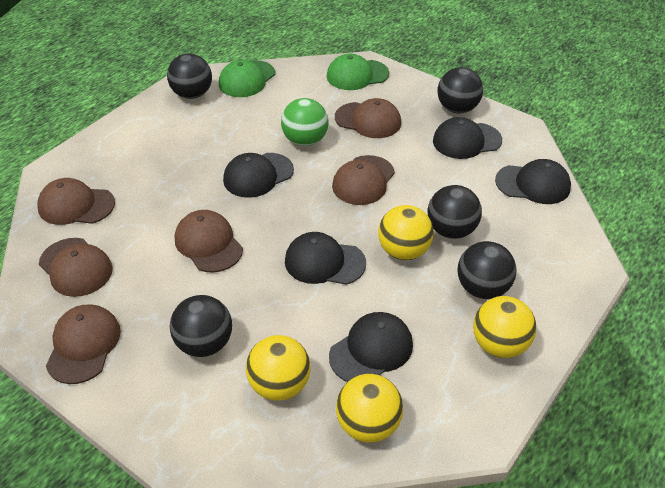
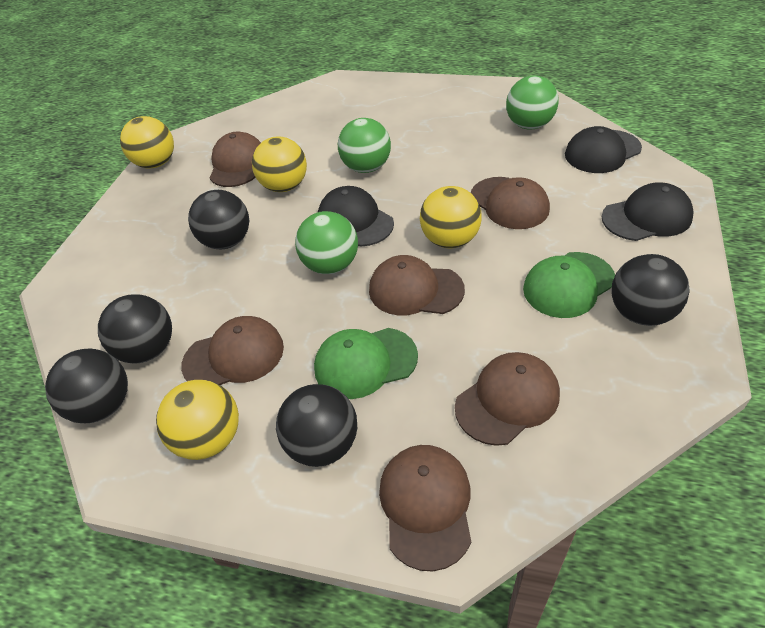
black cap: [223,153,294,198] [285,232,366,285] [329,312,413,382] [433,117,502,159] [495,159,571,204] = 5 -> [318,186,394,246] [565,126,642,173] [601,183,694,241] = 3
green ball: [281,98,328,146] = 1 -> [295,211,358,274] [338,118,391,173] [506,76,558,129] = 3

